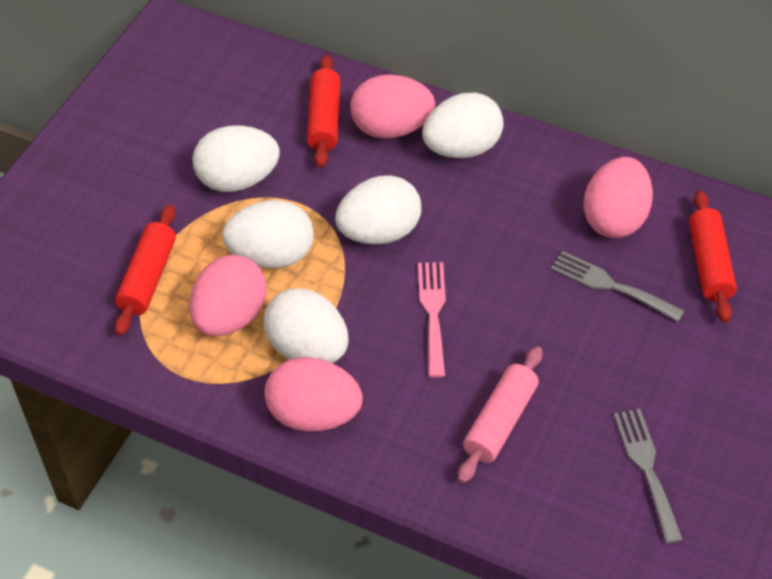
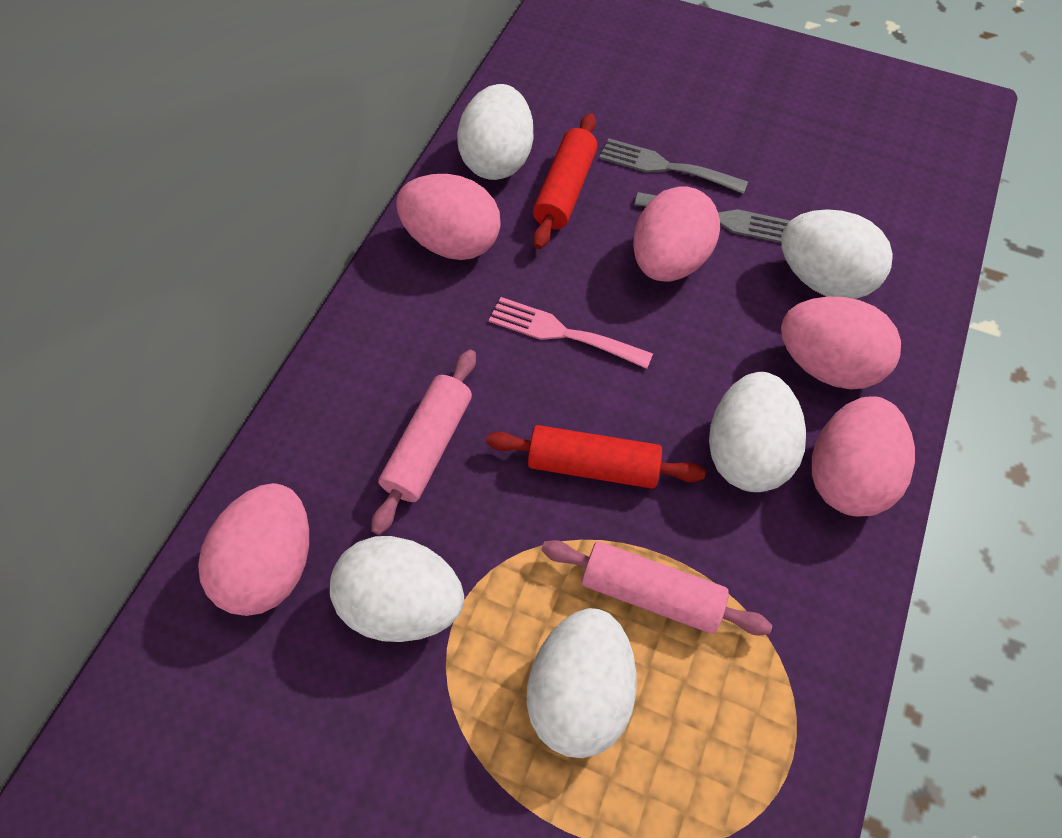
pink egg: [189,255,266,336] [265,357,363,432] [350,74,435,139] [583,157,653,238] = 4 -> [198,483,309,616] [396,174,501,260] [633,187,720,282] [781,297,901,389] [812,396,915,517] = 5
pink rolling pin: [458,346,542,483] = 1 -> [371,350,476,535] [541,540,772,636] = 2
red rolling pin: [114,205,176,336] [307,55,341,168] [689,190,737,323] = 3 -> [486,425,706,489] [533,113,598,249] = 2

